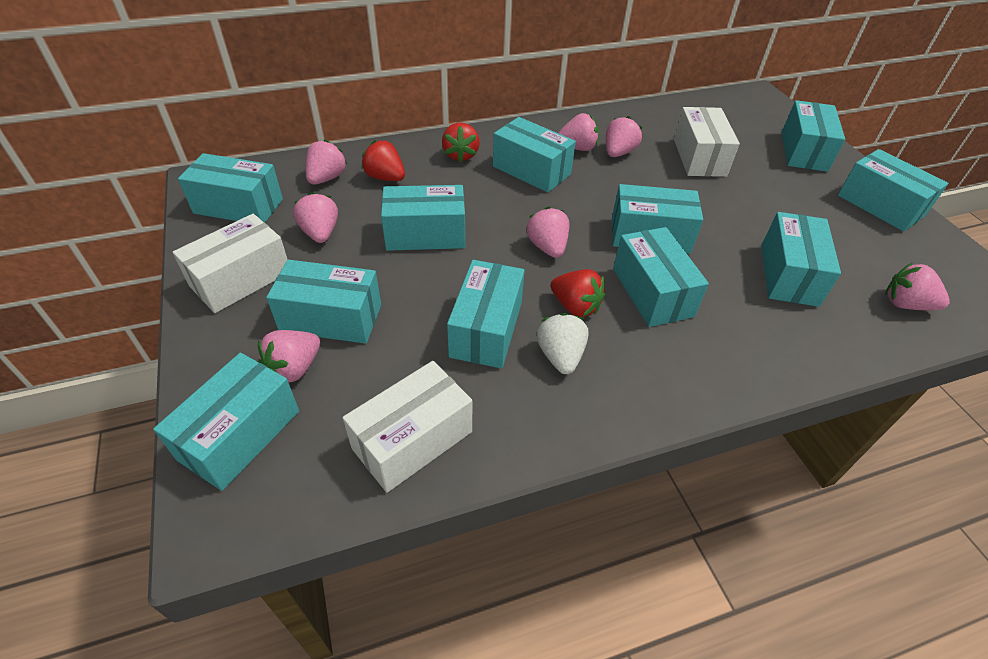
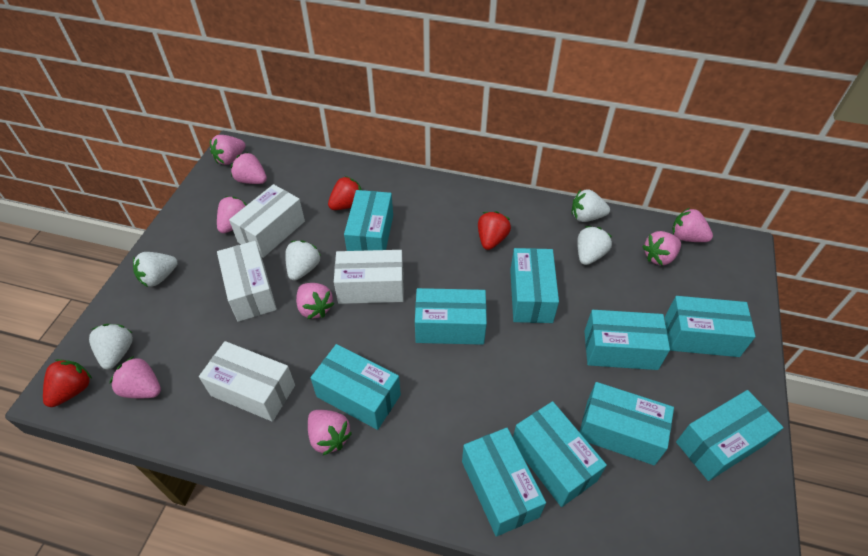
pink strawberry: [258,330,320,383] [293,192,338,243] [306,139,347,185] [527,207,570,258] [558,113,599,151] [606,116,642,157] [885,262,950,310] = 7 -> [110,356,161,398] [210,135,246,165] [217,196,247,233] [231,152,267,184] [296,283,334,319] [308,410,352,455] [642,231,681,265] [672,208,713,242] = 8
turquoise box: [153,353,299,491] [178,153,283,223] [266,260,381,344] [381,185,465,251] [447,260,525,368] [493,117,576,192] [612,184,703,253] [613,227,709,327] [761,212,841,307] [782,100,845,172] [838,149,949,232] = 11 -> [310,344,401,430] [344,190,393,251] [415,288,487,345] [462,428,546,537] [510,248,559,323] [513,401,607,507] [580,382,674,465] [584,310,670,370] [665,296,756,357] [676,390,784,481] = 10
white box: [173,214,288,313] [343,361,472,493] [674,107,740,177] = 3 -> [199,341,295,422] [217,241,277,322] [229,184,305,258] [334,250,404,304] = 4
white strawberry: [537,313,589,374] = 1 -> [89,324,133,369] [133,252,178,287] [285,240,321,281] [572,190,610,222] [577,226,612,265] = 5

